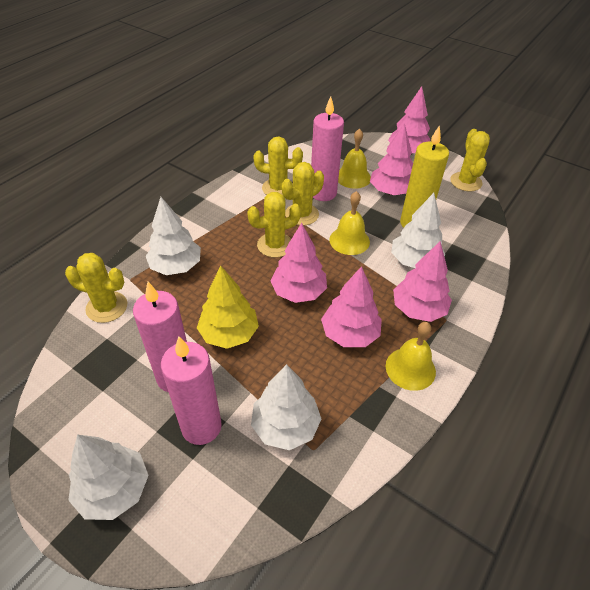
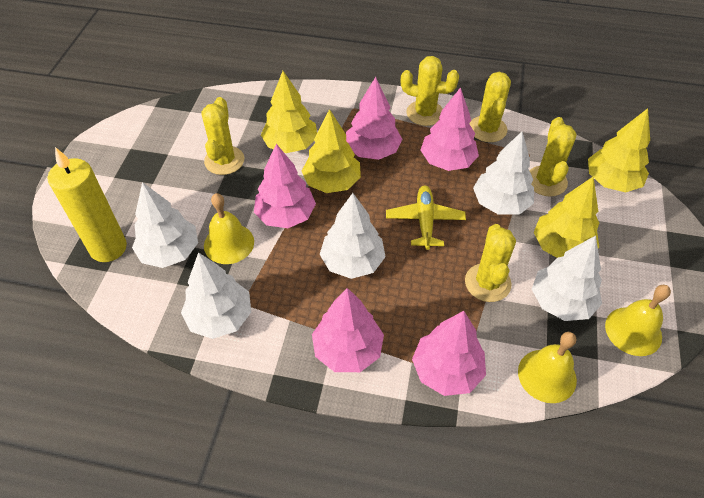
pink candle: [133,282,187,392] [161,336,222,445] [311,96,344,201] = 3 -> none = 0
white tree: [68,434,149,520] [146,197,201,275] [251,364,321,450] [391,193,446,268] = 4 -> [132,182,198,268] [181,252,251,339] [320,193,386,279] [473,132,534,215] [532,236,602,321] = 5
yellow plane: none = 0 -> [386,185,466,250] = 1
yellow tree: [197,266,259,349] = 1 -> [261,71,317,153] [302,109,361,193] [533,176,599,257] [588,108,650,192] = 4

